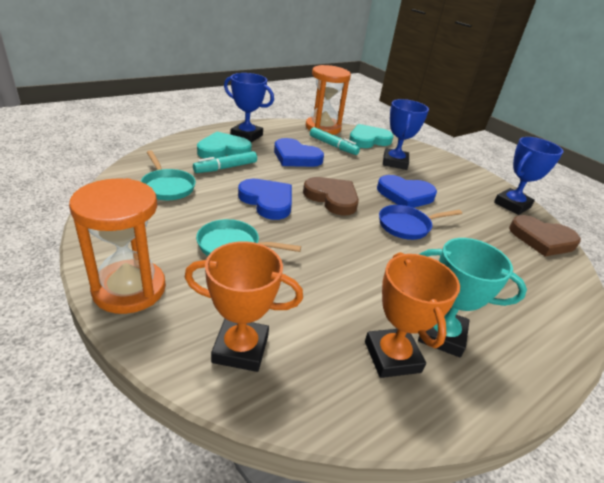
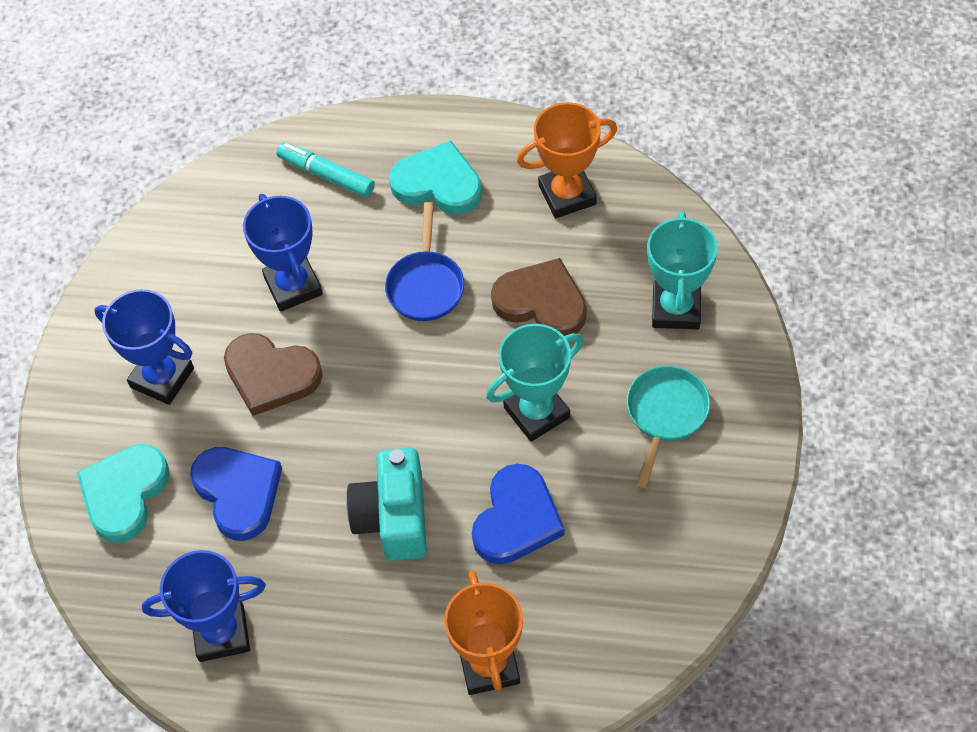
blue heart: [238,179,292,220] [274,138,324,167] [377,175,437,208] = 3 -> [190,447,282,541] [472,464,565,564] = 2
orange hourglass: [69,178,166,314] [306,65,351,135] = 2 -> none = 0
turquoise camera: none = 0 -> [346,448,427,561] = 1
turquoise marker: [193,151,257,173] [310,127,360,155] = 2 -> [276,142,375,197] = 1
turquoise pan: [141,150,196,200] [196,219,301,256] = 2 -> [627,366,710,488] = 1
turquoise trophy: [418,238,527,357] = 1 -> [486,324,583,442] [647,211,718,330] = 2

